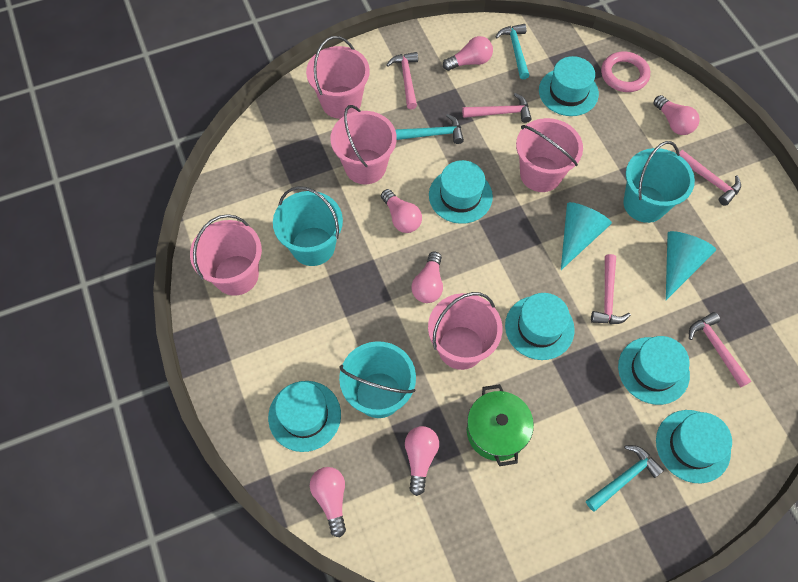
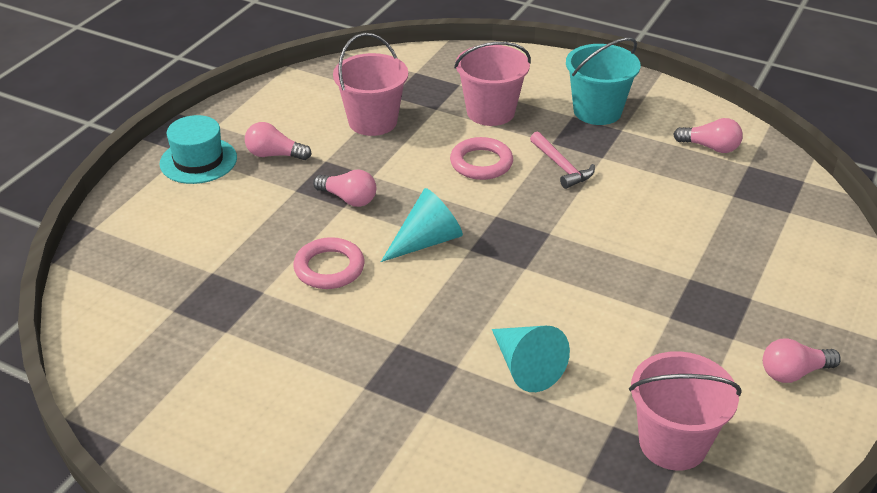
green pot: [467,384,534,466] = 1 -> none = 0
pink bucket: [190,214,262,296] [306,36,370,119] [330,105,397,184] [428,292,503,370] [516,118,583,192] = 5 -> [333,33,408,136] [454,42,531,126] [629,351,742,471] = 3
pink hammer: [387,52,418,109] [462,93,532,123] [591,254,631,324] [679,150,741,206] [689,312,751,388] = 5 -> [530,131,595,189] = 1
pink light bulb: [310,467,346,537] [381,189,422,233] [405,426,439,496] [411,251,443,303] [443,36,493,71] [654,95,700,135] = 6 -> [245,122,312,160] [313,170,376,207] [673,118,743,153] [763,338,841,383] = 4
pink ring: [601,51,650,92] = 1 -> [293,237,365,289] [450,137,513,180] = 2
turquoise bucket: [273,186,343,266] [339,341,416,418] [623,141,695,223] = 3 -> [566,38,640,125] = 1
turquoise hammer: [395,114,464,144] [496,24,530,79] [586,445,664,512] = 3 -> none = 0
turquoise hat: [268,381,341,452] [429,160,493,224] [505,293,575,360] [539,56,599,116] [618,336,690,405] [656,410,732,483] = 6 -> [160,115,237,184] = 1

